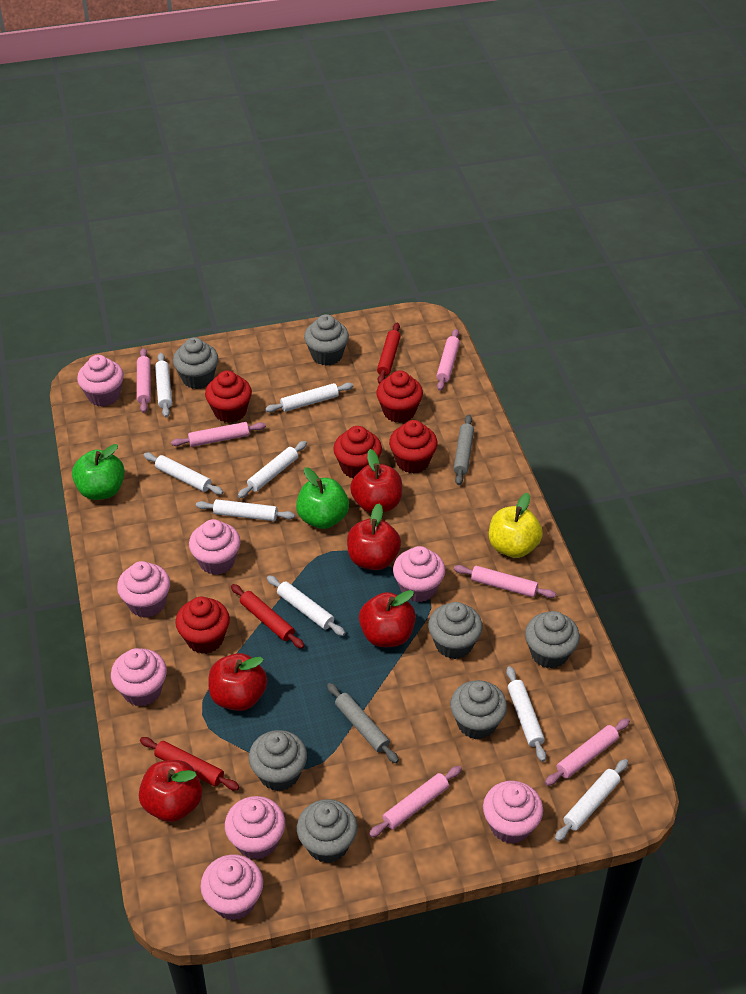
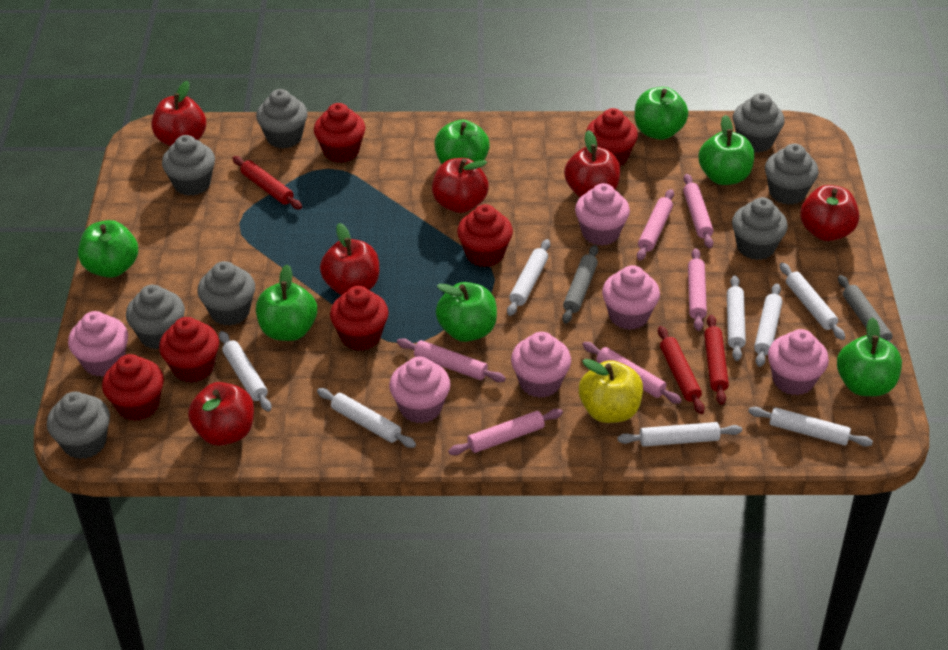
green apple: [72,444,125,500] [296,467,349,529] = 2 -> [78,220,138,278] [256,264,317,341] [434,120,490,164] [436,282,497,342] [635,87,688,140] [698,115,754,185] [837,317,902,396] = 7
grey cupcake: [173,337,219,389] [249,730,307,791] [297,799,358,863] [304,314,349,366] [428,602,482,659] [450,680,507,739] [525,611,580,668] = 7 -> [47,391,110,459] [126,285,185,349] [162,135,215,196] [197,261,255,326] [256,89,308,149] [732,197,788,260] [733,93,785,153] [765,144,819,205] = 8
pink cupcake: [77,355,124,407] [111,648,167,707] [117,561,170,618] [189,519,241,575] [200,855,263,920] [225,796,285,860] [393,546,445,602] [483,781,543,844] = 8 -> [68,311,128,377] [389,356,451,423] [511,332,571,398] [575,183,630,246] [602,265,660,330] [768,329,829,395] = 6
red apple: [139,760,202,822] [208,653,267,711] [347,503,401,570] [350,449,402,513] [359,590,416,647] = 5 -> [151,81,206,146] [188,382,254,446] [320,223,379,295] [432,158,489,213] [564,130,620,197] [800,185,859,241] = 6
red cupcake: [175,597,230,654] [205,371,252,423] [333,426,382,478] [376,370,423,423] [389,420,437,473] = 5 -> [102,354,164,421] [159,317,219,383] [314,103,365,163] [330,286,389,351] [457,204,513,267] [586,108,638,166] = 6

